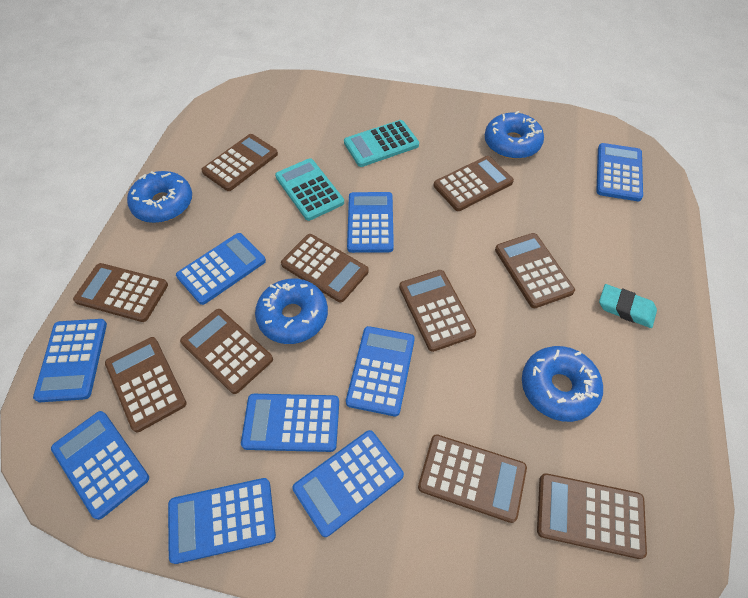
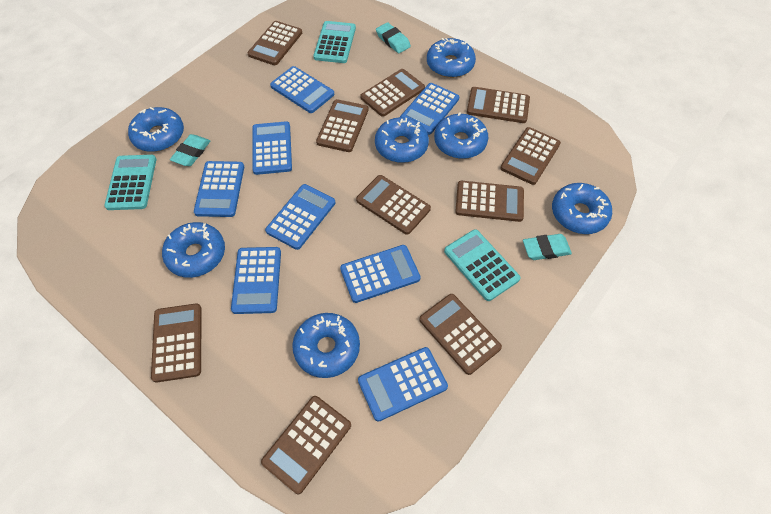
blue calculator: [33,319,107,402] [51,411,149,520] [168,478,276,564] [176,233,266,305] [241,394,339,452] [292,430,404,537] [346,326,415,416] [347,192,394,253] [596,143,643,201] = 9 -> [194,161,244,217] [231,247,281,314] [252,121,292,175] [265,184,335,250] [270,66,334,113] [340,245,420,303] [358,347,448,422] [400,83,459,135] = 8
blue donut: [127,171,192,223] [255,278,328,344] [485,111,544,159] [522,346,603,422] = 4 -> [128,107,184,152] [162,222,225,278] [292,313,360,378] [375,117,429,163] [427,38,476,78] [434,112,488,159] [552,183,612,234] = 7
turquoise calculator: [275,158,344,221] [344,120,419,167] = 2 -> [104,155,156,210] [313,21,356,63] [444,229,520,301] = 3
turquoise eraser: [599,284,657,328] = 1 -> [170,134,210,166] [376,22,411,53] [523,234,572,260] = 3

